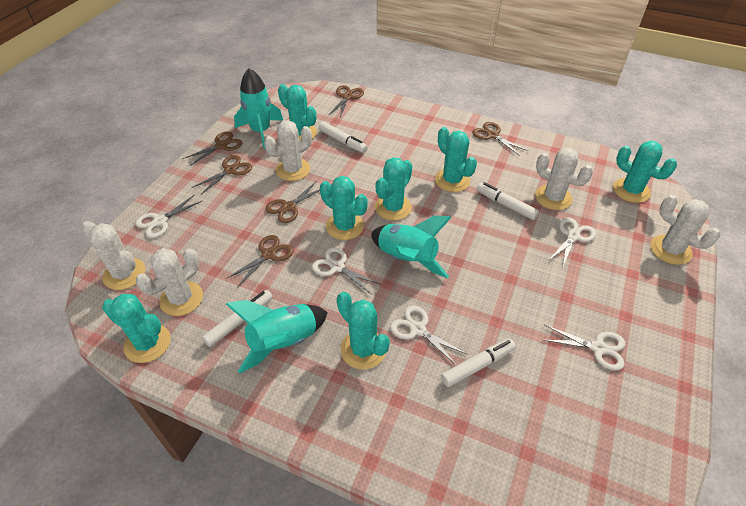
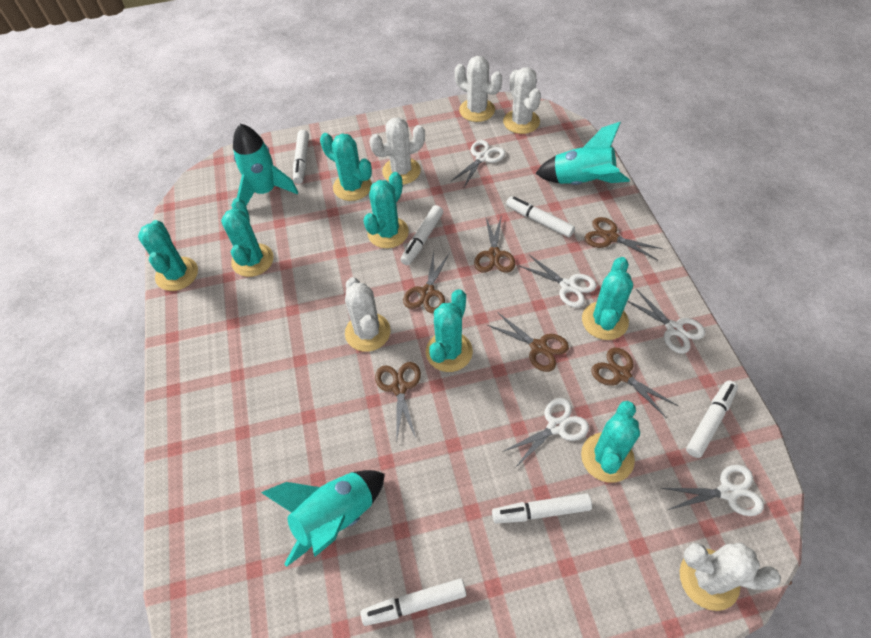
white marker: [202,290,273,347] [319,122,368,153] [441,339,516,387] [477,182,539,220] = 4 -> [293,130,309,184] [361,578,467,626] [401,205,443,265] [492,493,592,524] [506,196,575,238] [686,380,738,458] = 6

